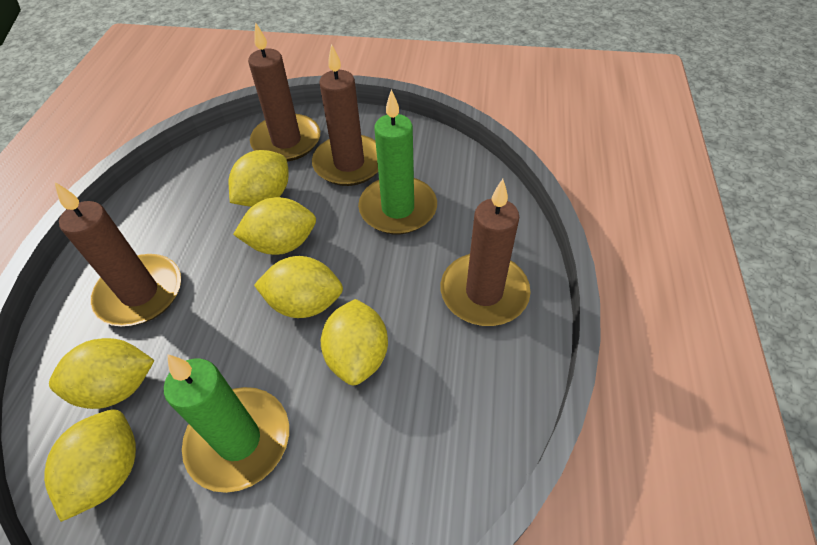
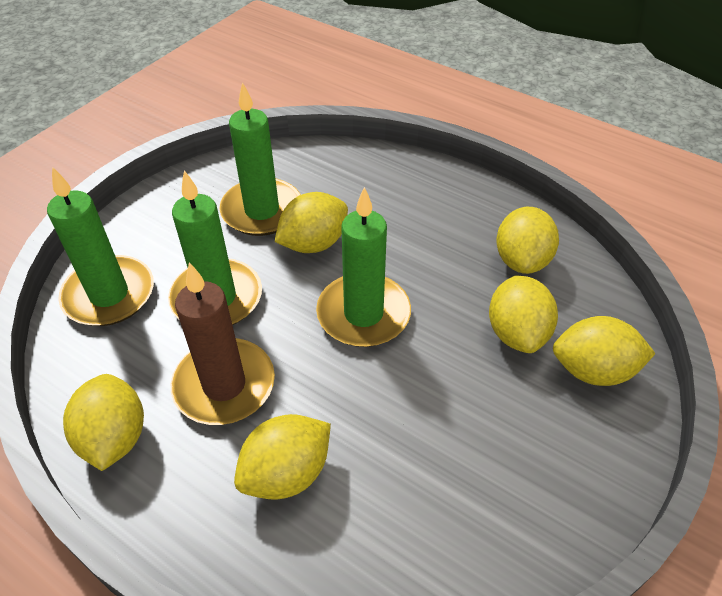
brown candle: [55,182,181,326] [248,22,320,162] [312,44,378,186] [441,179,531,326] = 4 -> [171,263,275,425] = 1
green candle: [164,354,289,493] [358,89,437,235] = 2 -> [47,167,154,326] [168,170,262,325] [219,82,301,236] [316,187,411,347] = 4

